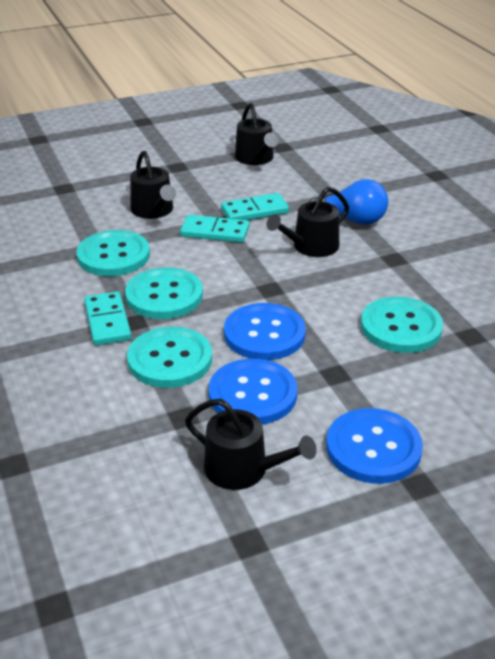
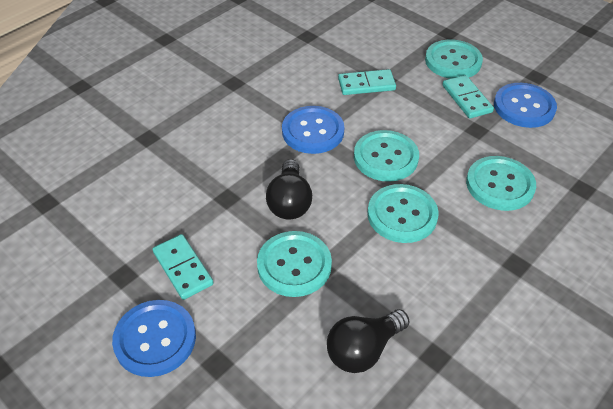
black light bulb: none = 0 -> [266,159,312,220] [327,309,410,373] = 2
black watering can: [130,151,176,219] [185,399,317,490] [235,103,279,165] [266,187,349,257] = 4 -> none = 0
blue light bulb: [309,179,388,225] = 1 -> none = 0
turquoise button: [76,230,150,276] [125,267,203,319] [127,327,212,388] [361,297,443,353] = 4 -> [257,231,332,297] [354,130,419,182] [367,184,439,243] [425,40,483,79] [466,156,536,211] = 5

